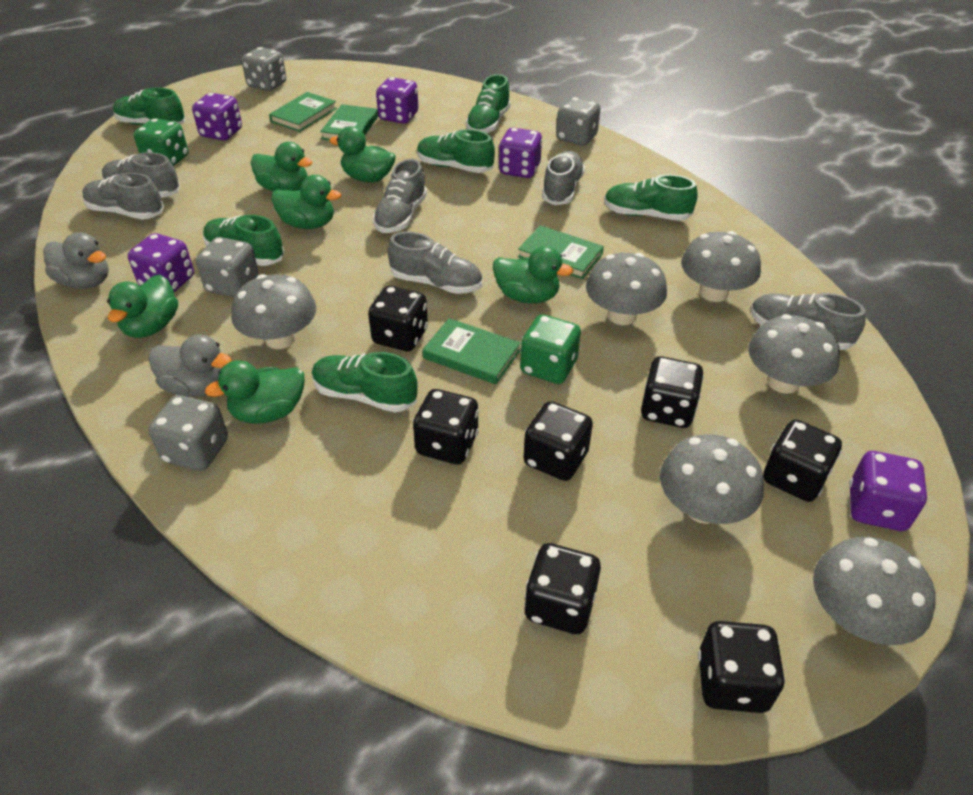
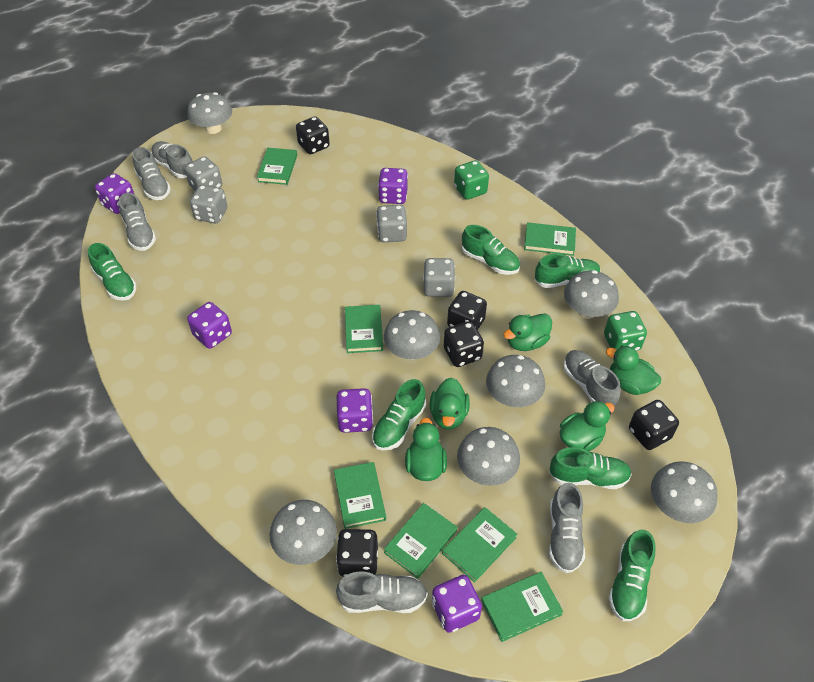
black dice: [368,286,428,351] [413,389,479,465] [524,401,593,481] [524,543,601,634] [641,356,704,428] [698,621,785,713] [763,420,842,502] = 7 -> [296,116,330,154] [336,529,378,577] [444,321,484,367] [447,291,487,330] [629,400,679,450] = 5
green book: [269,92,337,132] [320,104,378,140] [422,318,520,384] [518,225,604,279] = 4 -> [257,148,297,185] [334,462,386,529] [345,305,383,353] [384,503,457,579] [442,507,517,583] [481,572,563,642] [524,222,576,256] = 7
green duck: [107,274,178,338] [205,360,305,424] [251,142,312,191] [271,175,341,229] [329,126,396,182] [493,246,573,303] = 6 -> [405,418,447,481] [430,377,470,430] [503,313,552,351] [560,401,615,452] [606,346,661,395] = 5
grey duck: [43,232,109,289] [149,334,232,397] = 2 -> none = 0
grey mushroom: [231,274,316,349] [586,253,667,325] [660,434,764,524] [681,231,761,302] [748,314,840,394] [813,537,936,645] = 6 -> [187,92,232,134] [270,500,337,565] [384,310,440,360] [457,427,520,486] [486,355,545,407] [564,270,619,319] [651,461,718,523] = 7

